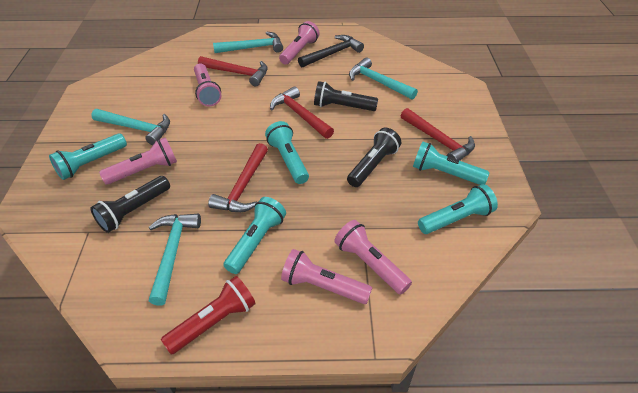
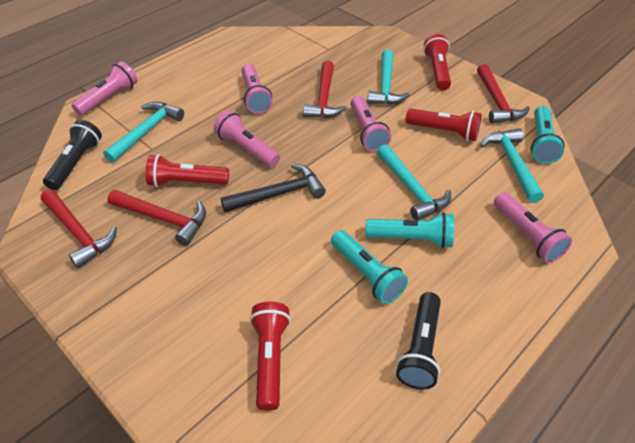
black flashlight: [90,176,170,233] [314,81,378,111] [347,127,401,187] = 3 -> [43,120,102,190] [396,292,441,390] = 2
red flashlight: [161,276,256,355] = 1 -> [146,154,229,187] [250,302,291,411] [406,109,482,141] [423,34,451,91] = 4
turquoise flashlight: [49,133,127,180] [224,197,286,274] [265,121,309,184] [413,142,490,185] [418,184,498,234] = 5 -> [331,230,408,304] [365,212,454,248] [531,106,564,164] = 3

